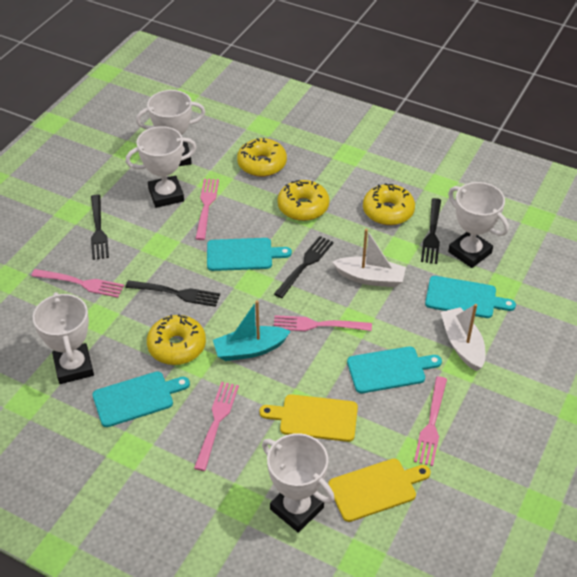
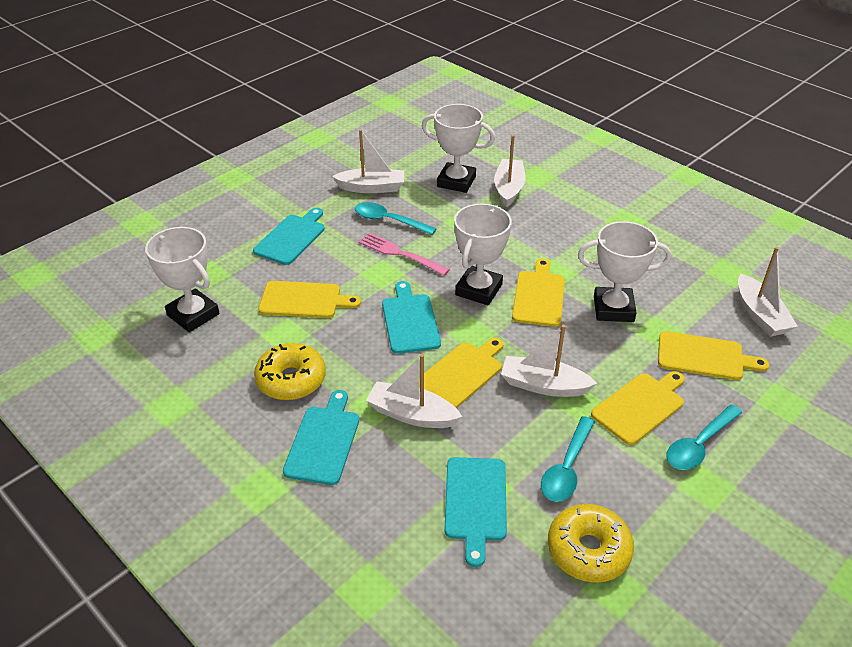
black fork: [91,195,109,260] [125,280,220,307] [274,236,334,298] [421,198,441,264] = 4 -> none = 0
pink fork: [31,269,124,298] [194,382,239,471] [195,179,219,240] [274,315,372,331] [414,376,447,466] = 5 -> [359,233,450,276] = 1
turquoise boat: [213,300,291,361] = 1 -> none = 0
turquoise spoon: none = 0 -> [355,202,437,235] [541,416,595,502] [666,404,742,470] = 3
white boat: [332,229,406,287] [441,304,486,371] = 2 -> [332,130,404,193] [366,354,462,428] [494,135,525,208] [501,325,597,397] [738,247,798,337] = 5
white trophy: [33,292,94,384] [126,126,197,208] [136,90,206,166] [262,433,335,533] [448,182,509,268] = 5 -> [145,227,220,332] [422,104,495,193] [454,204,512,305] [578,221,672,322] = 4
yellow cutting board: [260,394,358,442] [328,459,431,522] = 2 -> [258,281,361,318] [419,338,504,408] [512,259,565,327] [591,371,685,445] [658,331,769,380] = 5
yellow donut: [147,314,206,365] [237,138,287,177] [277,180,329,221] [363,183,415,225] = 4 -> [254,343,326,400] [548,504,634,583] = 2

